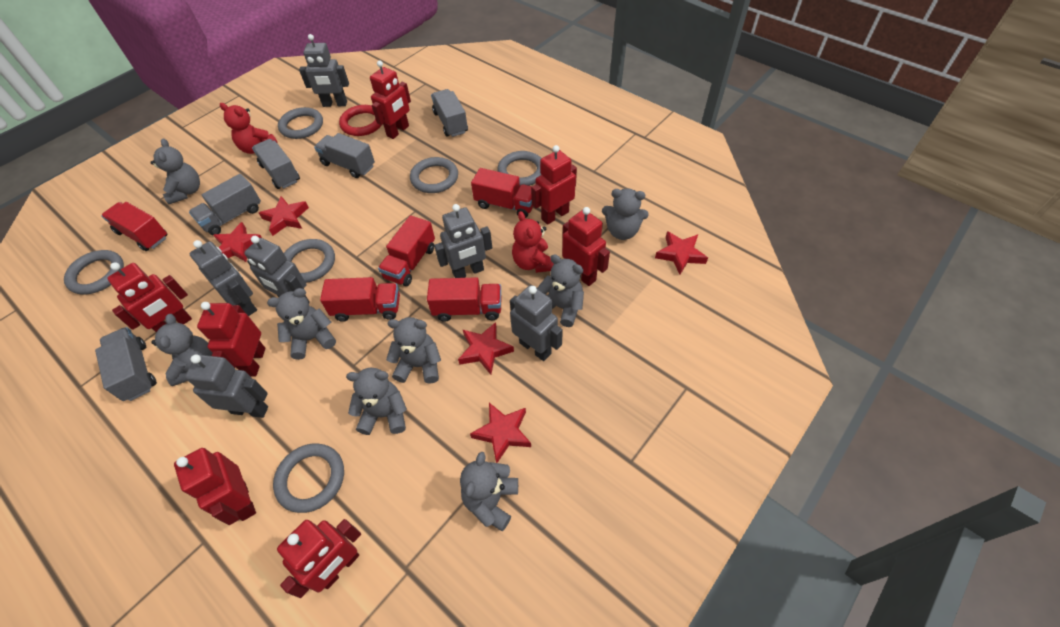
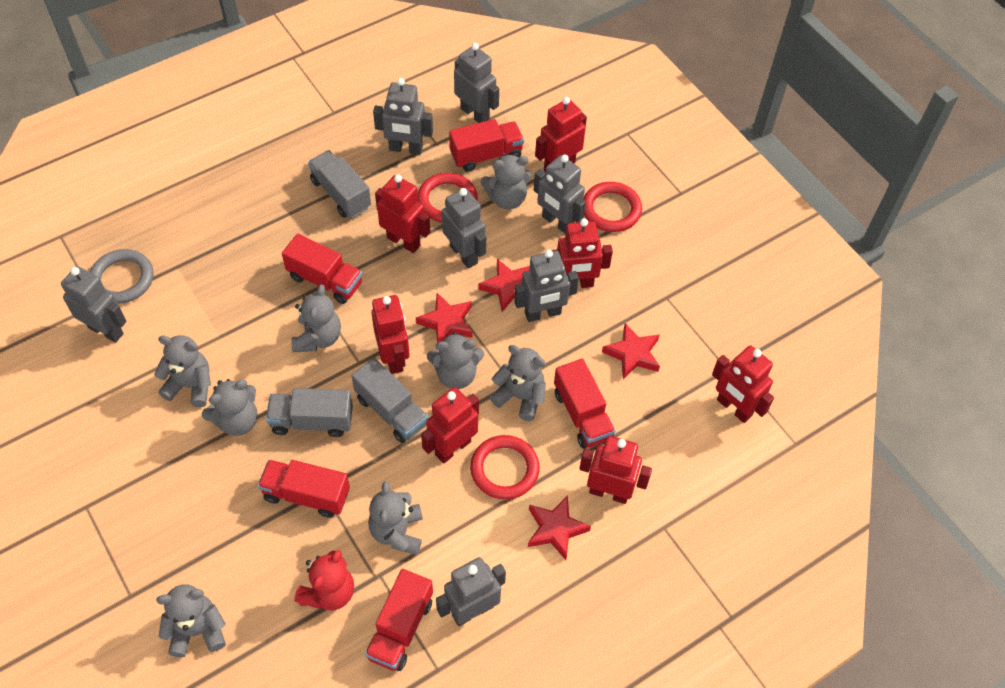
grey ring: [64,250,124,295] [273,443,344,513] [278,107,323,139] [284,239,335,283] [410,157,458,193] [497,151,542,186] = 6 -> [90,249,154,304] = 1
grey robot: [185,355,268,418] [189,240,257,316] [244,236,310,303] [299,34,349,107] [434,204,492,278] [510,285,563,361] = 6 -> [61,266,126,343] [373,78,433,155] [436,557,506,626] [442,188,486,268] [454,43,499,123] [514,249,579,322] [534,154,586,234] = 7
grey truck: [95,327,157,401] [189,174,261,236] [252,139,300,189] [314,133,375,178] [431,89,468,137] = 5 -> [266,388,353,437] [308,150,371,218] [352,358,428,443] = 3
red ring: [339,105,382,136] = 1 -> [417,173,478,222] [470,435,540,500] [583,182,642,232] = 3
red star: [214,222,262,263] [259,196,309,236] [458,322,514,375] [470,403,531,463] [655,231,708,275] = 5 -> [416,293,473,343] [478,259,530,312] [528,495,591,560] [602,323,660,379] = 4
red teddy bear: [220,103,278,154] [512,211,554,273] = 2 -> [294,550,354,610] = 1

